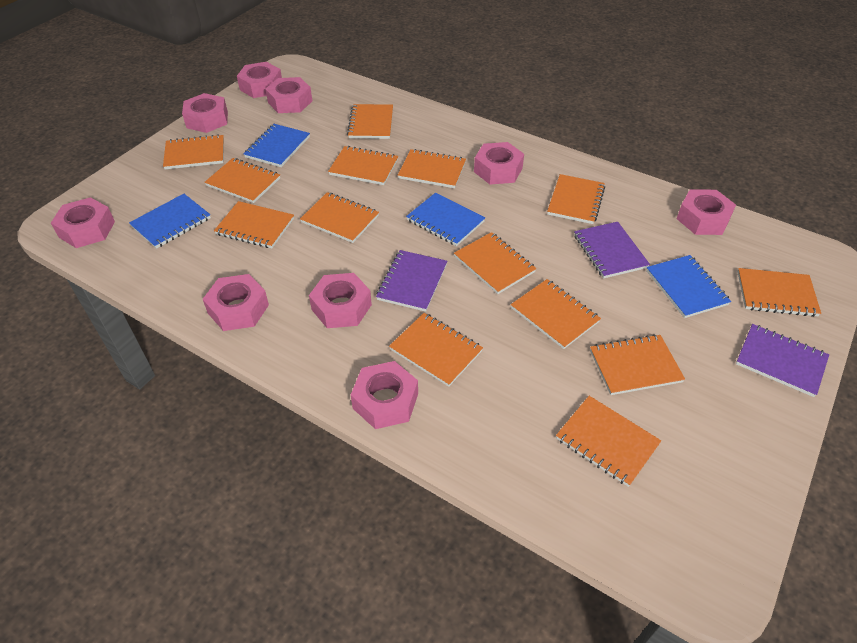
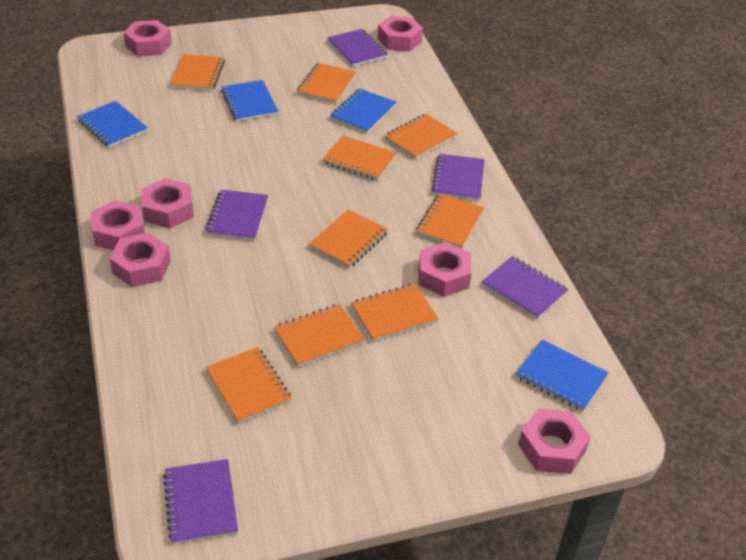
orange notebook: [163,134,224,169] [204,158,280,203] [214,201,294,248] [300,192,379,243] [328,146,398,185] [347,104,393,139] [389,313,483,387] [398,149,466,188] [454,232,536,294] [511,279,601,349] [547,174,605,224] [556,396,661,487] [590,334,685,395] [738,268,821,317] = 14 -> [170,54,225,91] [206,347,291,424] [274,304,365,367] [297,63,356,104] [309,210,388,268] [322,135,397,181] [351,284,439,342] [384,113,457,159] [416,194,484,249] = 9
pink nut: [51,197,115,248] [182,93,228,133] [203,274,269,331] [237,62,282,98] [265,77,312,113] [309,273,372,328] [351,361,418,429] [474,142,524,184] [676,189,736,235] = 9 -> [91,200,145,250] [109,233,171,287] [123,20,172,57] [142,178,194,228] [378,16,423,51] [419,242,471,297] [518,408,591,474] = 7
purple notebook: [376,250,447,312] [574,222,650,279] [736,324,829,397] = 3 -> [163,459,238,544] [205,190,268,241] [327,29,388,67] [432,154,484,201] [482,256,568,319] = 5

